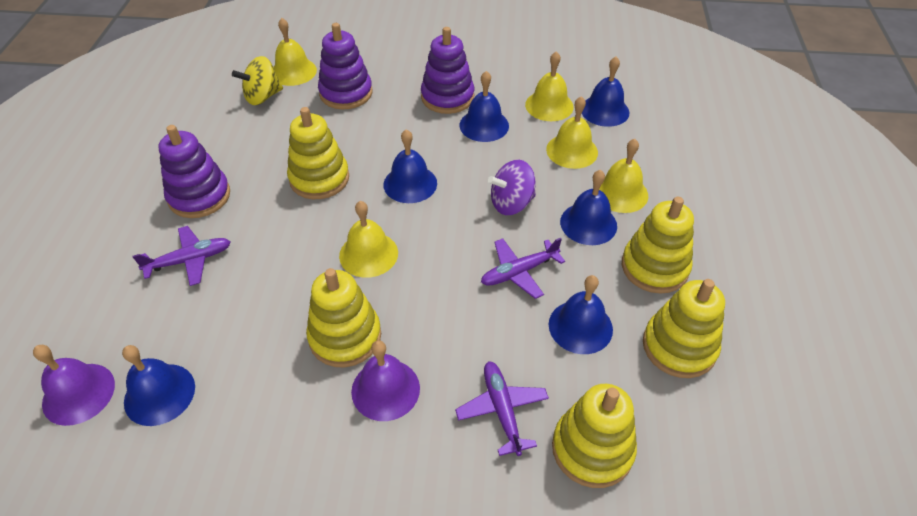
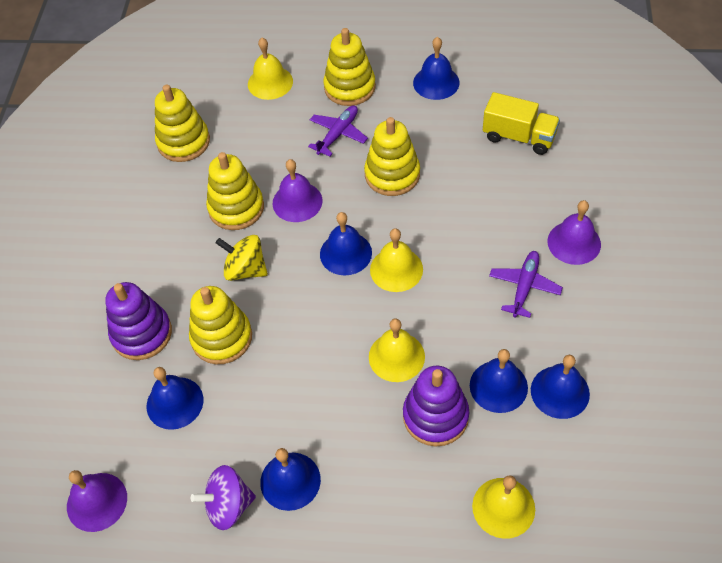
purple bell: [33,345,115,426] [351,340,420,421] = 2 -> [67,470,127,532] [273,159,323,222] [547,200,601,265] = 3
purple plane: [133,226,231,286] [455,361,549,456] [481,238,565,299] = 3 -> [308,105,368,157] [489,251,563,318] = 2
purple stacking toy: [158,125,230,218] [318,23,372,109] [421,27,474,114] = 3 -> [105,282,172,360] [403,366,469,446] = 2
yellow bell: [273,18,317,86] [339,201,398,278] [525,51,574,121] [546,96,598,169] [599,139,648,213] = 5 -> [248,38,293,100] [369,319,425,382] [370,228,423,292] [472,475,535,539] = 4
yellow truck: none = 0 -> [483,92,560,155] = 1

